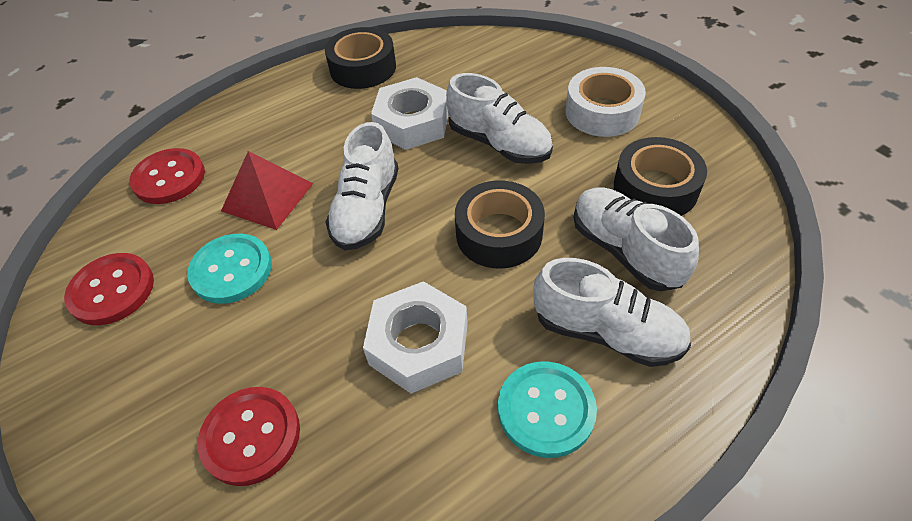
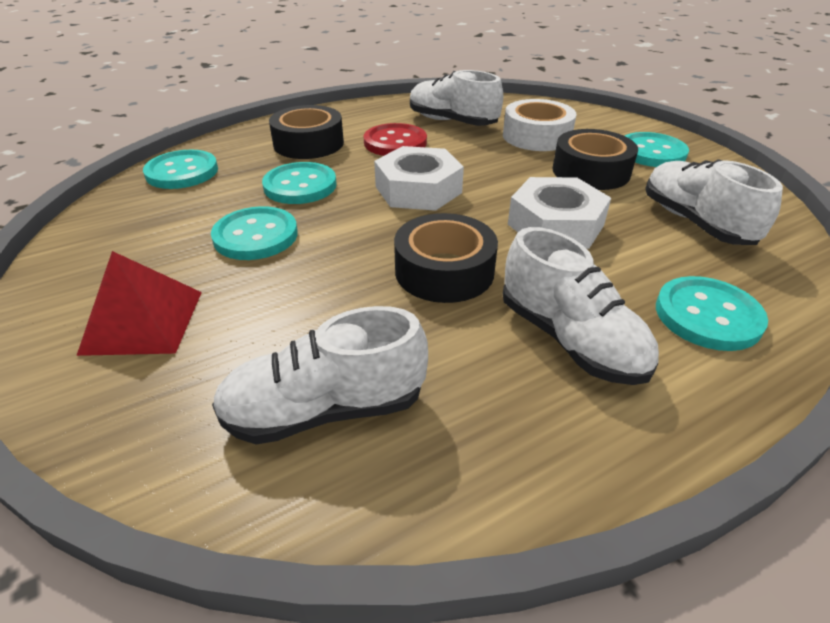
red button: [64,253,154,325] [129,148,205,204] [198,387,300,486] = 3 -> [363,123,427,156] = 1
turquoise button: [187,234,272,304] [498,361,597,458] = 2 -> [143,150,218,189] [211,206,298,260] [262,162,337,204] [625,132,689,167] [656,276,768,351] = 5

